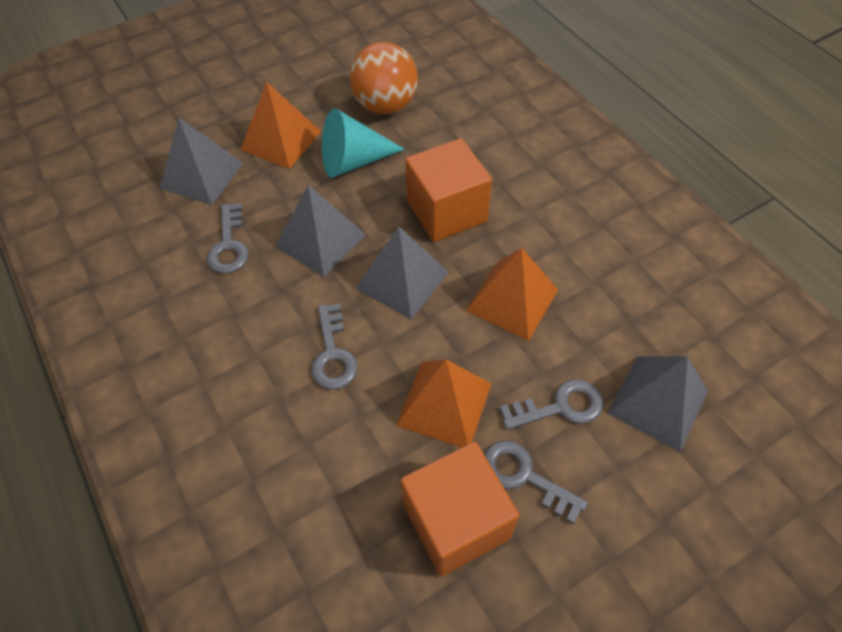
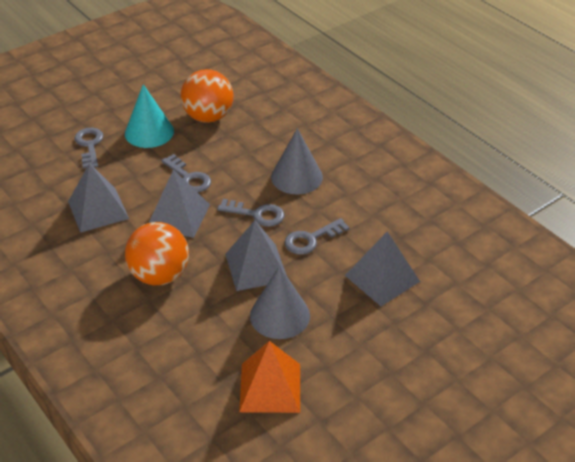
grey cone: none = 0 -> [250,266,310,339] [271,128,323,194] = 2
orange ball: [350,42,418,114] = 1 -> [125,222,189,285] [181,69,233,123] = 2
orange cube: [401,442,519,577] [405,138,492,242] = 2 -> none = 0
orange pyramid: [241,81,321,169] [396,359,492,447] [466,248,558,341] = 3 -> [239,341,300,413] = 1

